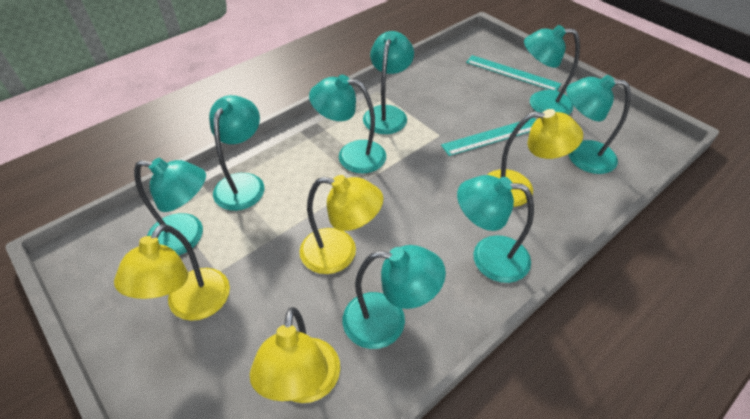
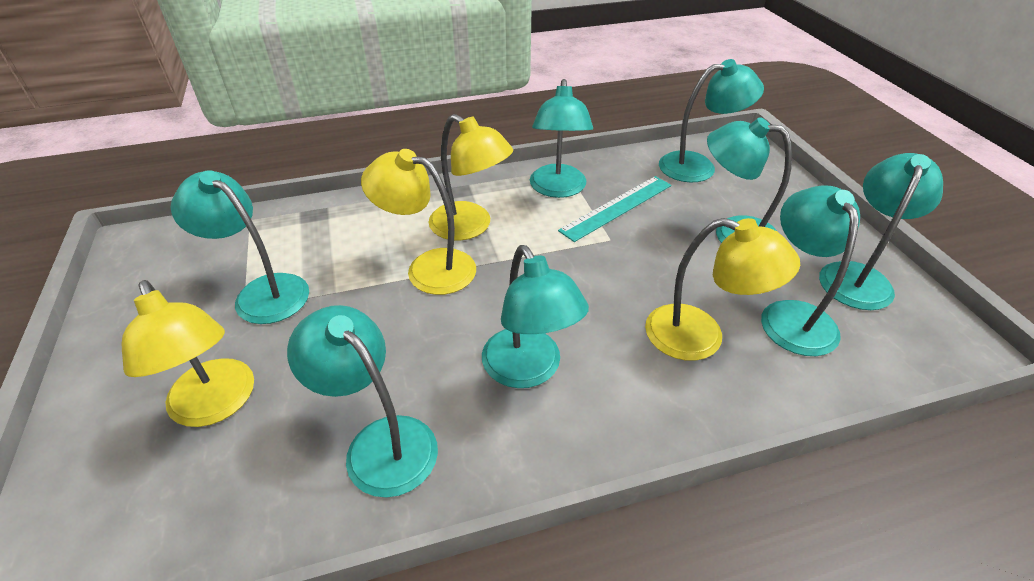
turquoise ruler: [441,118,536,156] [466,55,561,91] = 2 -> [558,176,672,242] = 1

